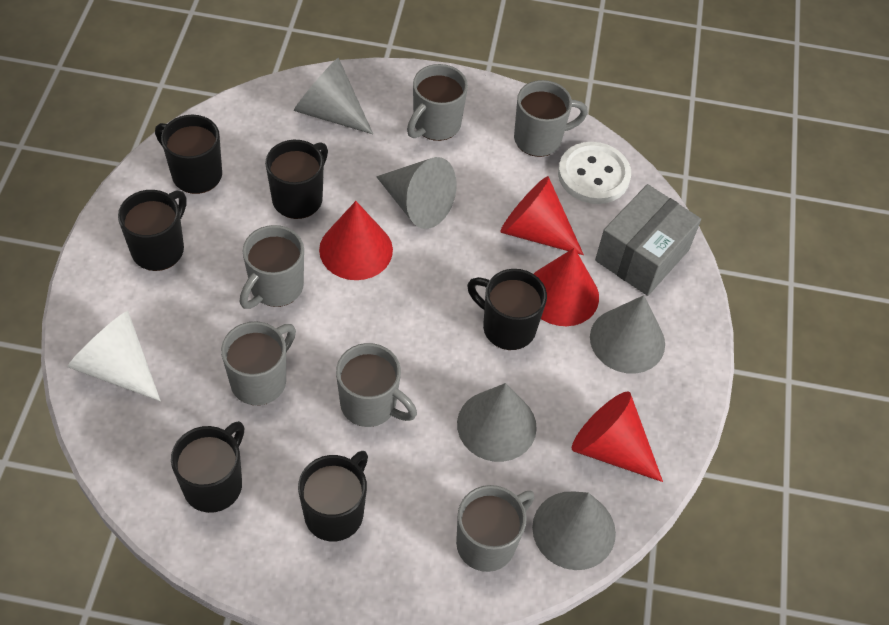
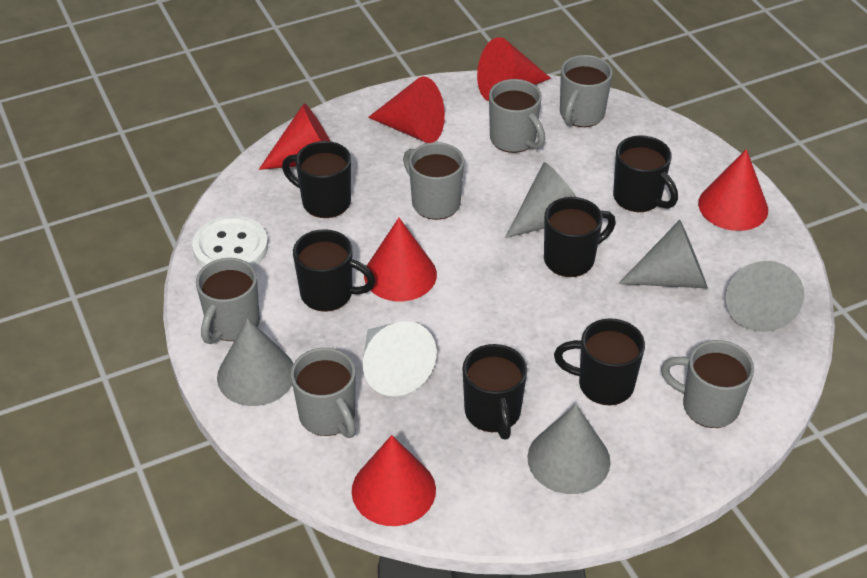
grey box: [595,184,701,296] = 1 -> none = 0
red cone: [319,201,393,280] [500,176,584,255] [534,248,599,326] [572,392,663,482] = 4 -> [259,103,330,170] [352,435,436,526] [364,218,437,301] [368,76,445,143] [477,37,551,101] [698,149,768,231] = 6

